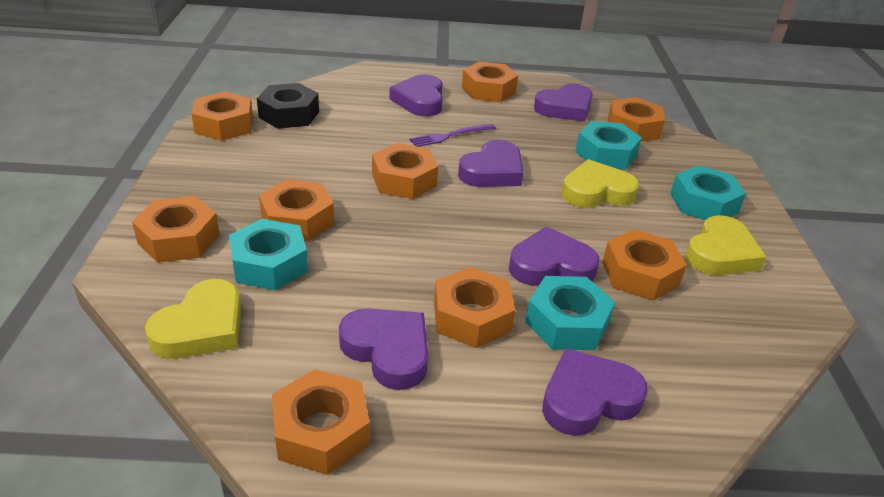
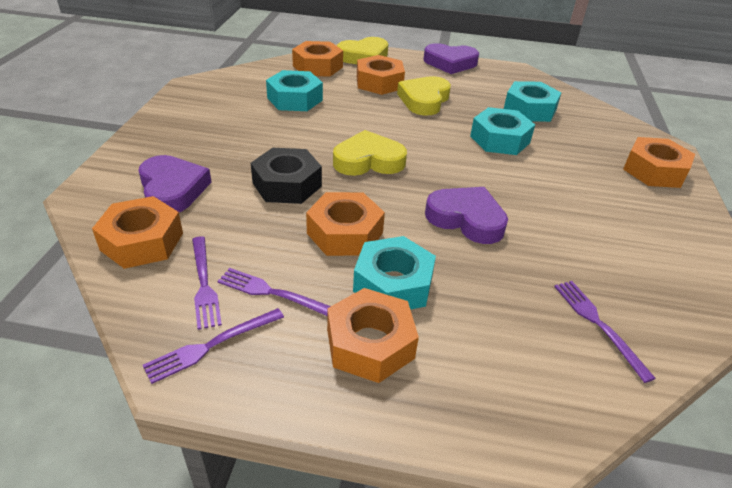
orange nut: [132,196,220,263] [191,91,253,141] [259,179,334,242] [272,369,370,475] [372,143,438,199] [434,267,515,348] [462,61,518,102] [602,229,687,301] [608,97,665,142] = 9 -> [92,196,183,269] [292,41,343,77] [306,192,385,256] [327,288,419,383] [357,55,405,95] [623,137,695,188] = 6
purple fork: [409,124,496,147] = 1 -> [143,308,284,384] [192,236,222,330] [217,268,331,316] [554,281,656,383] = 4
purple heart: [339,308,428,390] [389,74,443,117] [458,140,523,187] [509,226,600,286] [534,84,593,122] [542,348,648,436] = 6 -> [138,155,211,212] [423,43,479,74] [425,187,508,244] = 3

